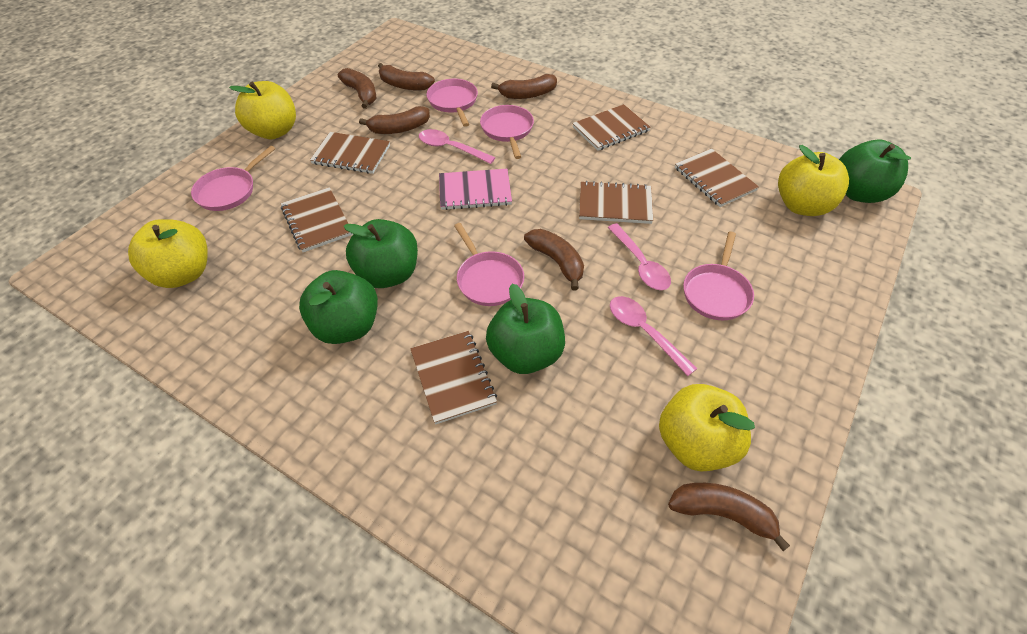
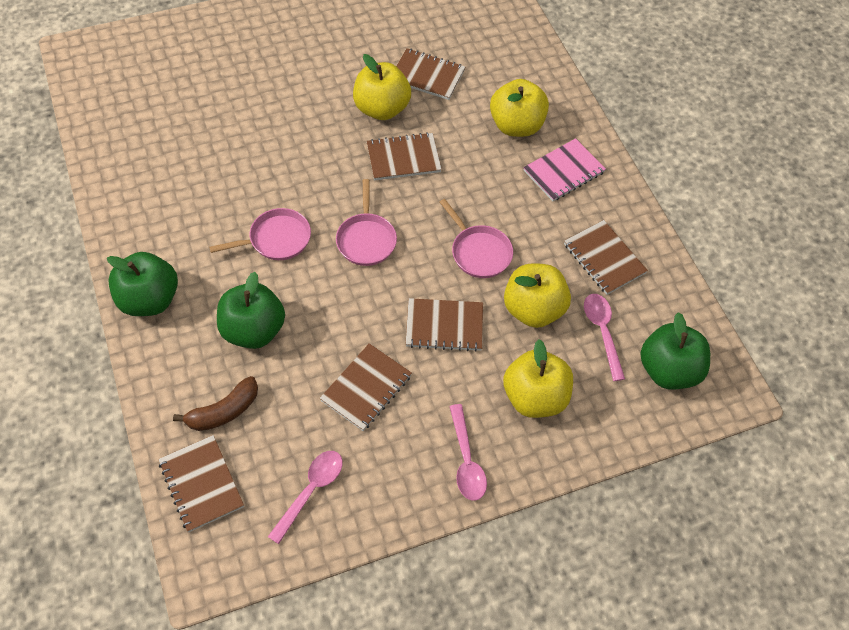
brown banana: [338,68,377,109] [359,106,430,134] [378,63,435,90] [491,74,557,99] [524,229,584,291] [668,483,790,551] = 6 -> [173,376,258,431] = 1
green apple: [299,270,378,344] [343,219,418,288] [486,284,565,374] [839,139,911,203] = 4 -> [107,252,178,316] [217,272,285,349] [641,312,710,390] = 3
pink pan: [191,146,275,211] [426,79,478,127] [454,223,524,306] [480,105,534,159] [683,232,754,320] = 5 -> [209,208,311,260] [336,179,397,266] [440,199,513,278] = 3

